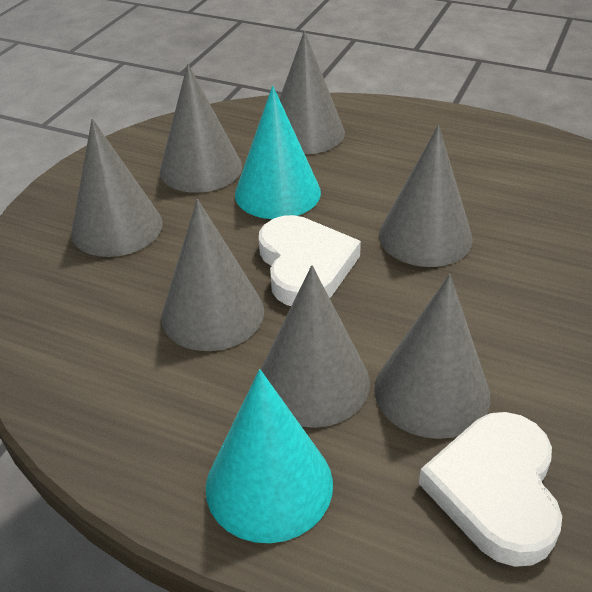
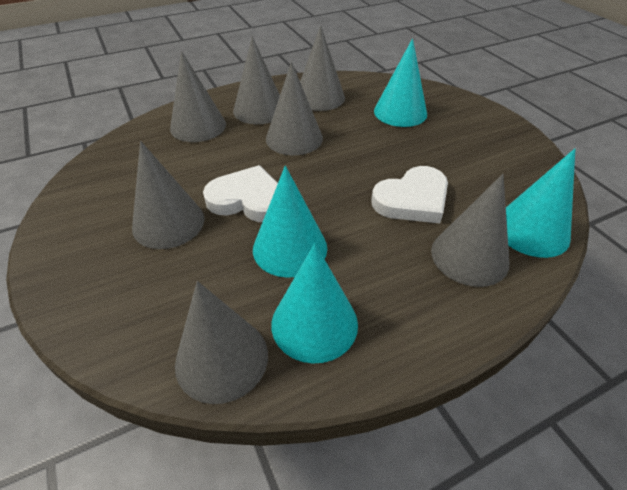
turquoise cone: [206,369,333,543] [235,86,321,219] = 2 -> [253,166,327,278] [271,243,358,363] [374,38,427,127] [506,148,575,258] = 4

